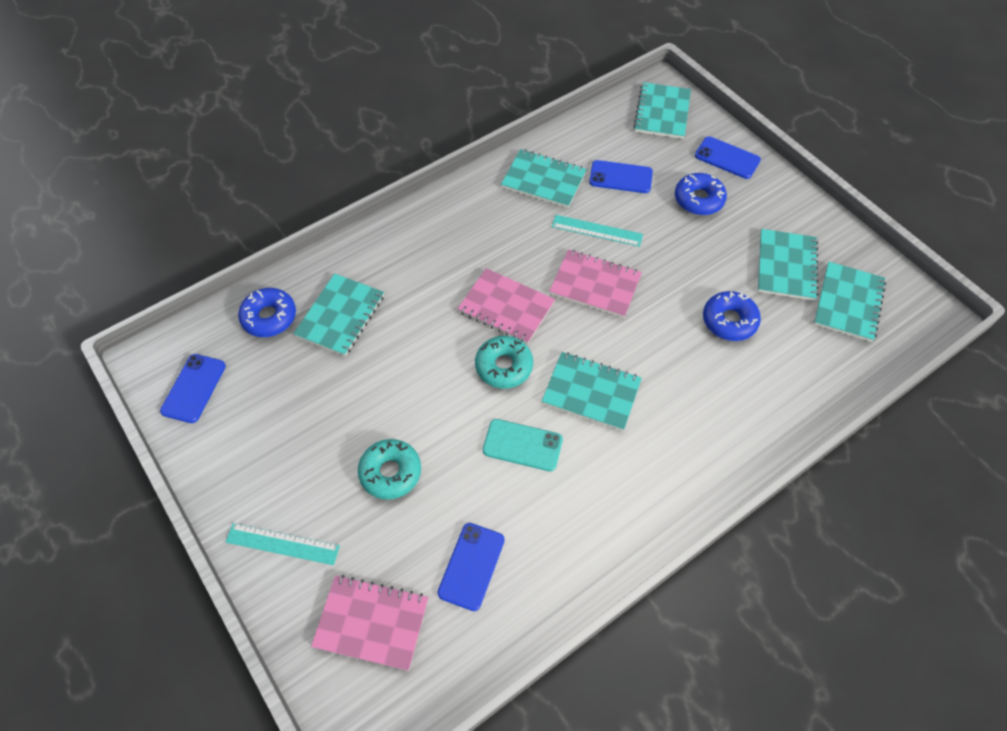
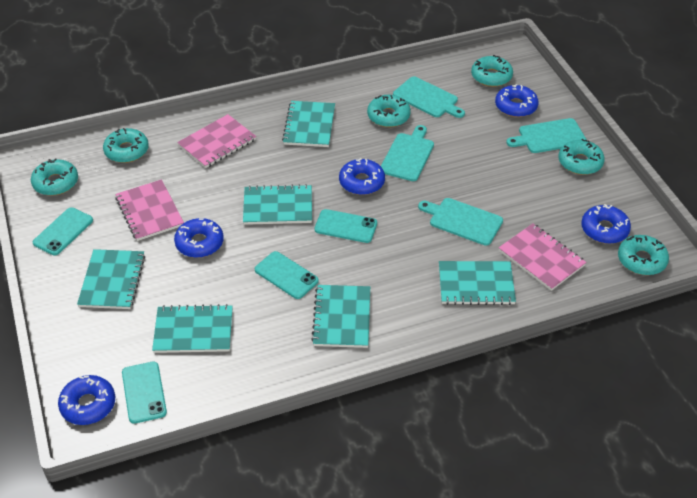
blue donut: [238,288,296,337] [675,173,727,215] [703,291,761,341] = 3 -> [58,375,115,425] [174,218,224,258] [339,158,385,195] [495,84,539,117] [581,204,631,244] = 5
blue phone: [160,354,226,423] [437,523,505,611] [589,160,653,193] [695,136,761,179] = 4 -> none = 0
turquoise cutting board: none = 0 -> [381,125,434,181] [393,76,465,118] [418,198,503,246] [506,118,587,153] = 4
turquoise donut: [358,439,421,499] [475,336,533,389] = 2 -> [31,158,78,196] [103,128,149,163] [367,95,411,127] [471,55,513,87] [558,139,605,175] [618,235,669,275] = 6
turquoise phone: [483,419,563,471] = 1 -> [33,207,93,255] [122,361,167,424] [255,251,319,299] [314,209,377,243] = 4
turquoise ruler: [226,523,340,565] [552,215,643,247] = 2 -> none = 0

